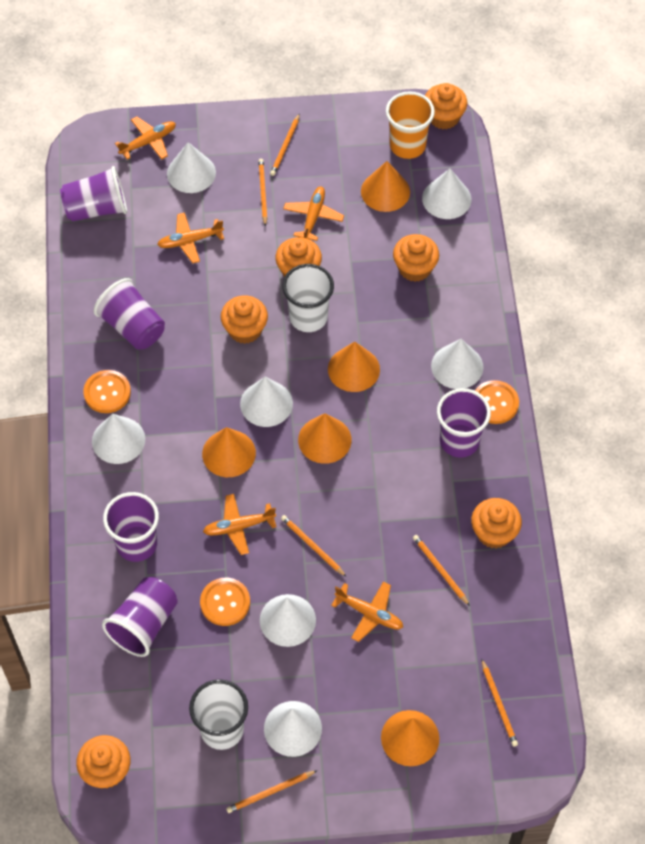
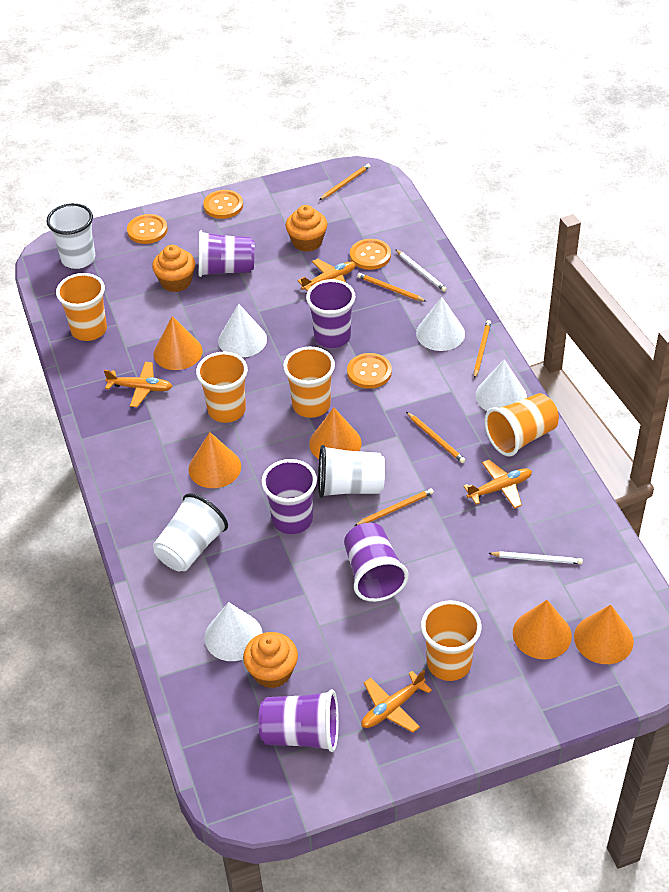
orange button: [83,370,131,413] [200,578,250,626] [475,380,519,424] = 3 -> [127,214,168,244] [203,190,243,219] [347,353,392,389] [350,239,391,270] = 4
orange cup: [386,91,435,159] = 1 -> [56,273,107,341] [196,352,248,423] [283,347,335,418] [421,600,482,681] [484,393,559,456] = 5
orange cupcake: [76,735,131,789] [221,295,268,344] [275,237,322,277] [393,234,439,282] [425,83,467,129] [471,498,522,548] = 6 -> [152,245,195,292] [243,632,298,688] [286,205,327,252] = 3
orange pencil: [226,770,317,813] [258,159,267,227] [270,113,300,176] [281,515,346,577] [413,535,470,606] [481,658,518,747] = 6 -> [319,164,370,200] [354,488,434,526] [357,273,427,302] [406,412,466,463] [474,320,491,379] = 5
orange plane: [115,116,176,160] [157,212,224,263] [203,494,276,555] [283,186,344,241] [331,582,403,642] = 5 -> [104,362,173,407] [297,259,356,291] [361,670,432,733] [463,460,532,509] = 4
white cone: [92,414,145,464] [167,142,216,193] [240,377,293,427] [260,594,316,647] [264,701,322,757] [422,168,471,219] [431,339,483,389] = 7 -> [204,602,263,661] [218,304,267,358] [416,297,465,351] [476,359,527,411] = 4
white cup: [189,679,248,750] [282,264,334,332] = 2 -> [47,203,95,269] [153,493,228,571] [318,445,385,498] = 3
white pencil: none = 0 -> [395,249,447,292] [488,551,583,564] = 2

